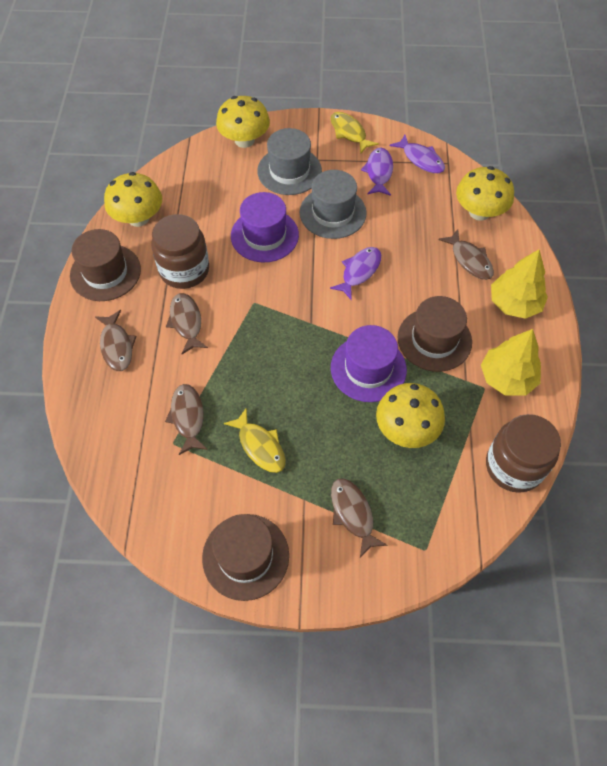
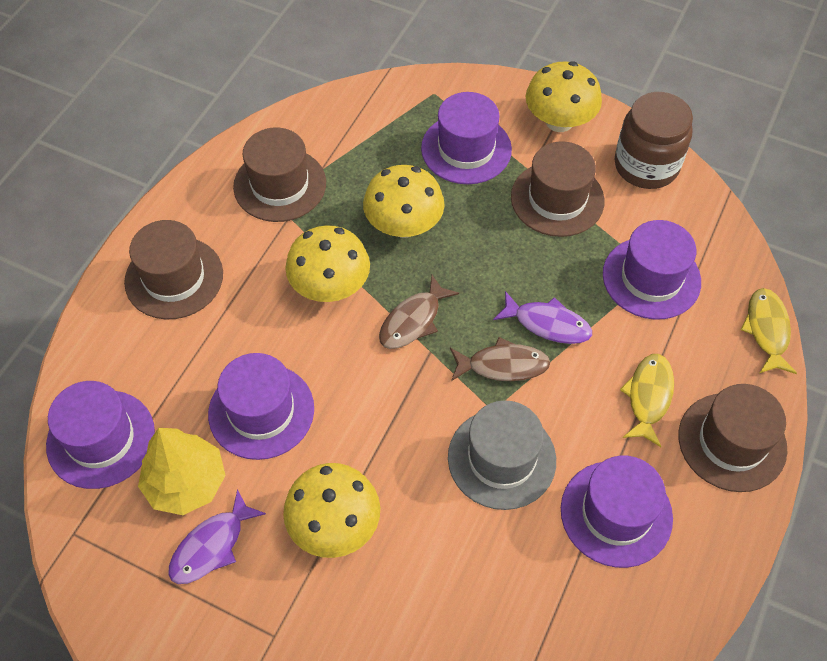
brown fish: [95,310,137,371] [165,384,208,455] [166,293,208,354] [331,478,388,557] [438,229,494,280] = 5 -> [379,275,459,349] [450,337,550,381] = 2
brown hat: [70,229,141,301] [202,514,289,601] [398,296,472,372] = 3 -> [124,220,223,320] [233,127,326,222] [511,141,605,237] [678,384,787,492] = 4
brown jar: [151,214,209,289] [486,414,561,493] = 2 -> [615,92,693,189] = 1
grey hat: [257,128,322,195] [300,170,367,239] = 2 -> [448,400,556,510] = 1
purple fish: [330,247,381,301] [361,148,393,196] [390,135,445,173] = 3 -> [168,489,266,584] [493,291,592,344] = 2
purple hat: [231,192,299,262] [331,325,407,402] = 2 -> [46,381,155,489] [208,353,314,460] [421,92,512,184] [561,456,673,568] [603,220,701,320] = 5
yellow tree: [481,329,541,395] [491,249,548,319] = 2 -> [138,428,226,515] = 1

